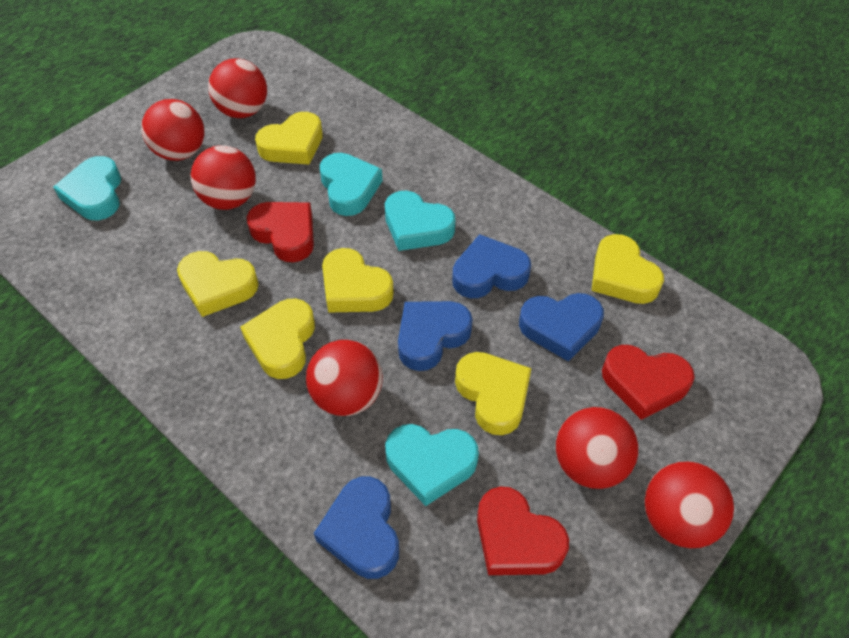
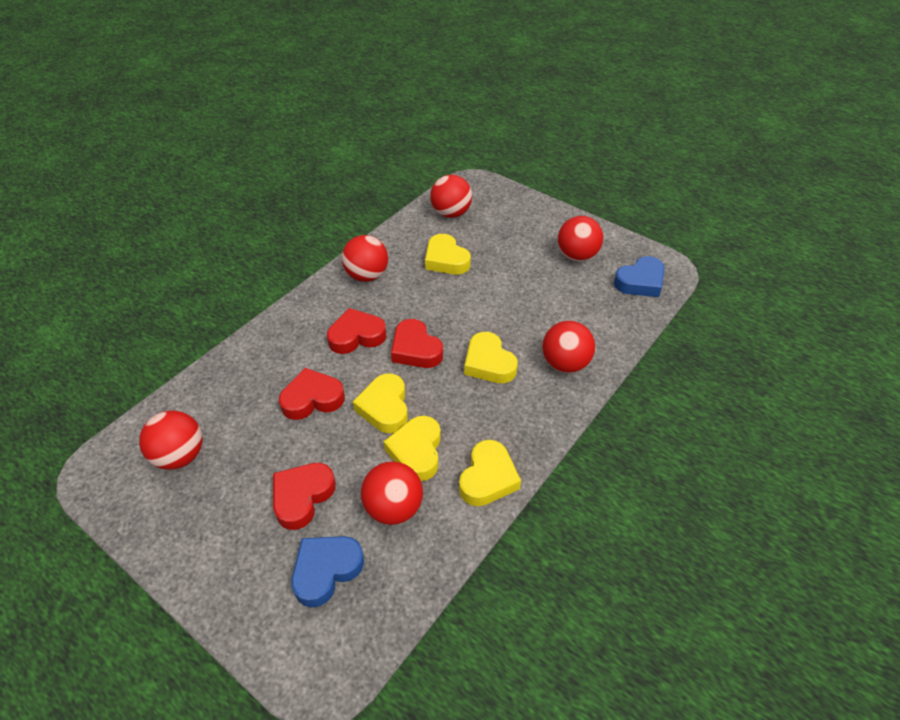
blue heart: [314,476,399,579] [398,301,472,371] [452,234,531,298] [519,293,604,362] = 4 -> [291,536,364,608] [614,256,665,297] = 2
red heart: [247,202,314,262] [477,487,569,575] [602,345,695,420] = 3 -> [273,463,336,530] [279,368,345,420] [327,308,387,354] [391,319,443,368] = 4
turquoise heart: [53,156,121,220] [320,153,383,216] [385,191,455,251] [385,424,479,506] = 4 -> none = 0
yellow heart: [177,251,259,317] [240,299,315,379] [255,112,323,165] [322,248,394,313] [455,352,532,435] [591,234,664,304] = 6 -> [353,373,408,433] [384,416,441,481] [425,234,471,274] [459,440,521,506] [464,332,518,383] = 5

